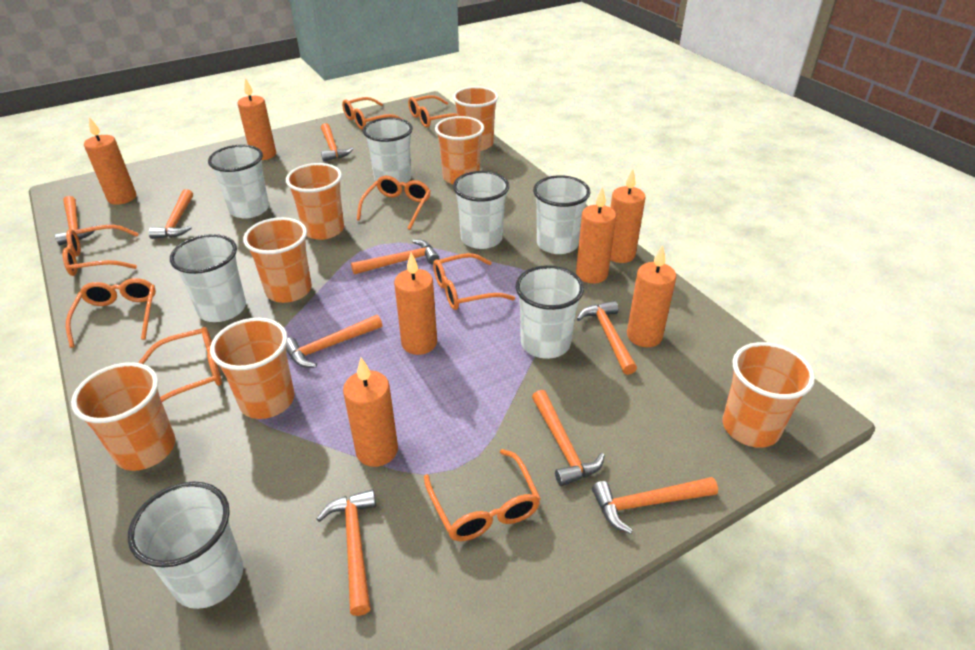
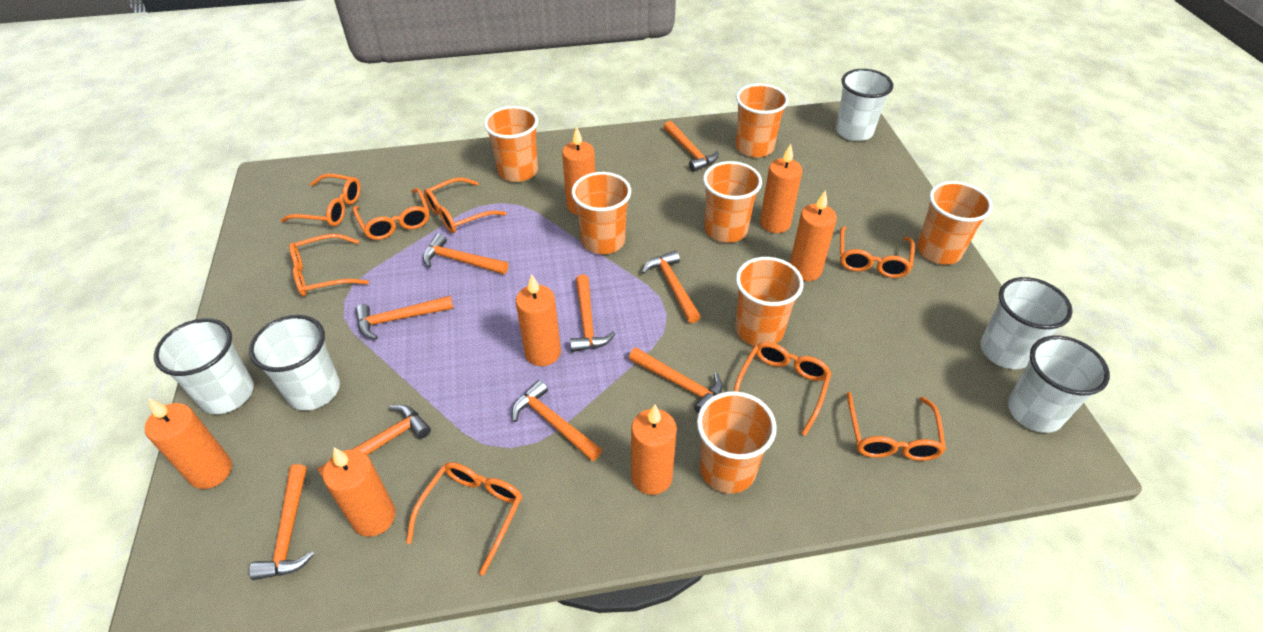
white cup: [128,481,243,609] [170,234,246,322] [208,145,269,218] [363,117,413,183] [453,171,509,249] [515,265,584,359] [533,175,590,254] = 7 -> [154,318,254,414] [249,315,340,410] [836,69,893,141] [980,277,1073,369] [1008,335,1110,433] = 5

